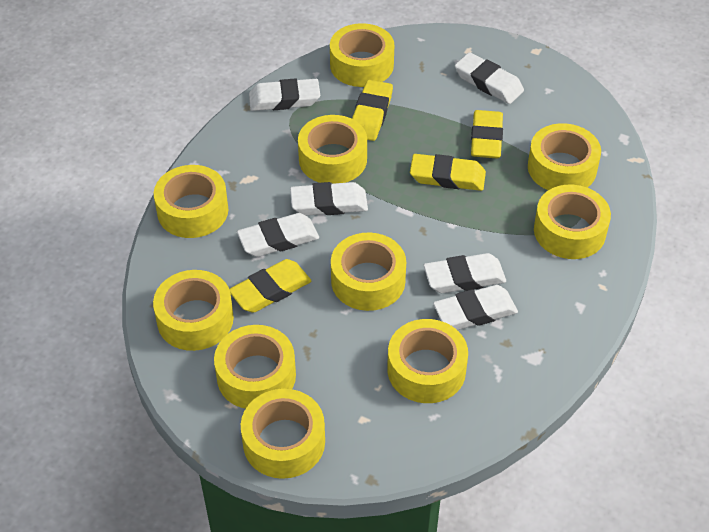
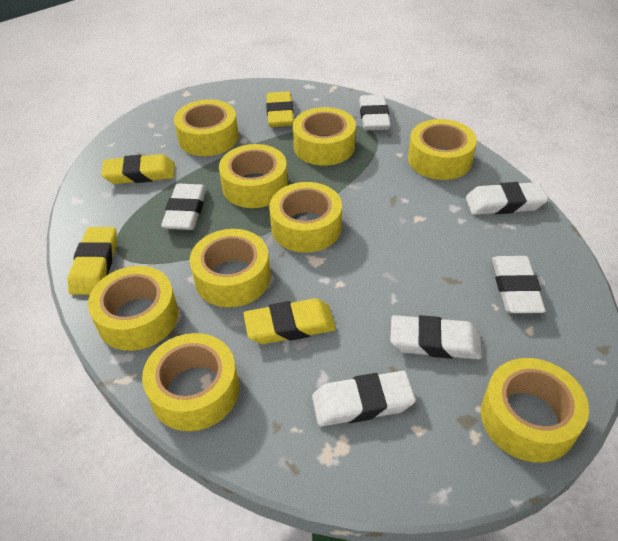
yellow tape: [153,270,234,351] [154,165,228,238] [214,325,296,409] [241,389,325,479] [298,115,367,184] [330,23,394,87] [331,232,406,311] [387,319,468,403] [528,123,601,190] [534,185,611,259] = 10 -> [88,266,178,351] [142,333,239,431] [174,99,239,156] [190,229,271,307] [219,144,288,208] [269,182,342,253] [293,107,356,166] [408,119,477,180] [481,358,589,463] = 9

